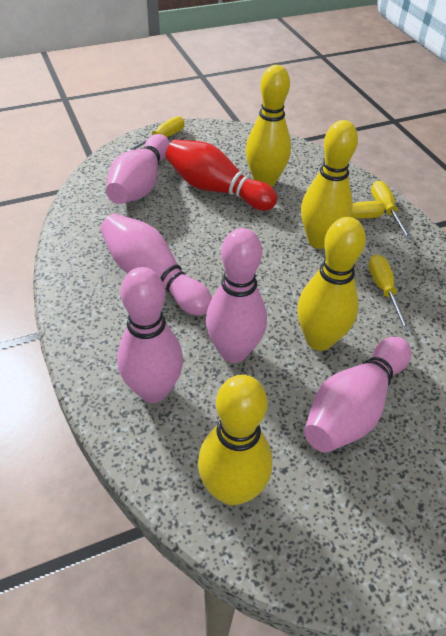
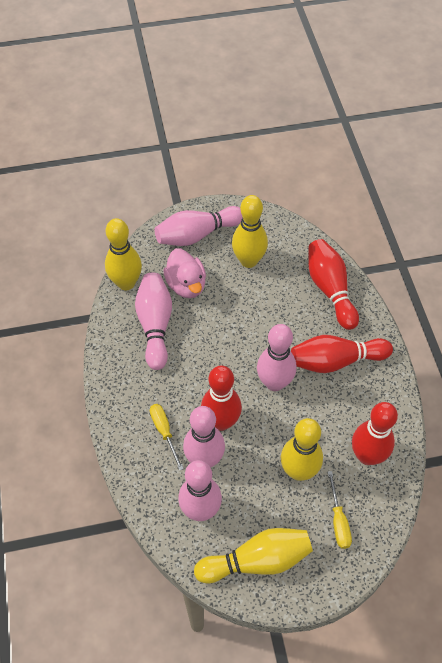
pink duck: none = 0 -> [163,248,206,298] = 1
red bowling pin: [165,139,278,211] = 1 -> [201,366,242,431] [291,335,393,373] [308,239,359,330] [352,402,398,465] = 4
yellow screwdriver: [126,116,185,151] [299,201,385,219] [368,254,410,331] [371,180,412,239] = 4 -> [150,404,184,471] [328,471,352,549] = 2

